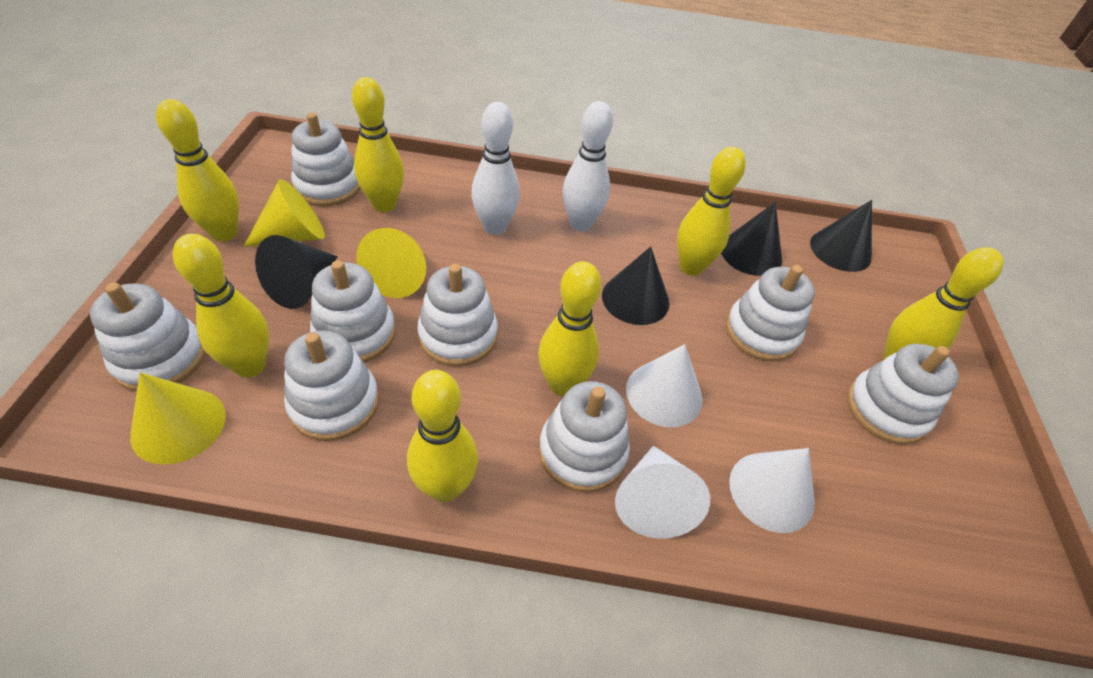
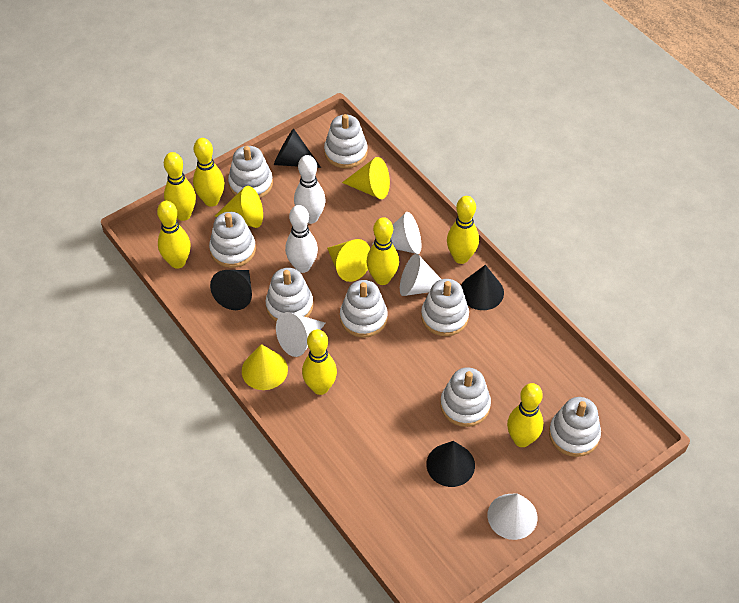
white cone: [615,446,710,539] [626,344,702,427] [729,448,815,533] = 3 -> [276,312,325,357] [372,212,421,254] [400,253,441,296] [488,493,537,540] = 4
yellow cone: [130,373,226,464] [243,179,325,247] [356,228,426,298] = 3 -> [215,186,263,228] [242,344,288,390] [327,239,370,282] [342,157,390,199] = 4

